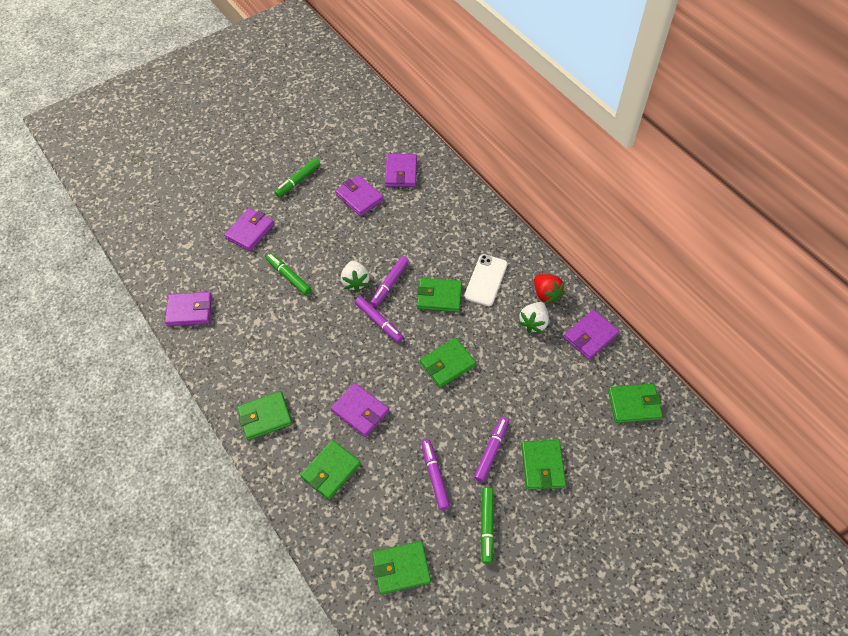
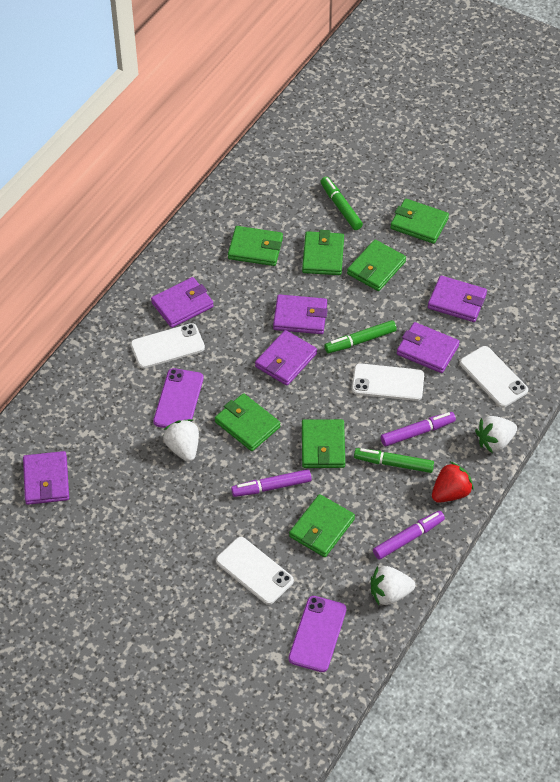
purple marker: [355,296,403,343] [370,256,409,307] [422,440,450,510] [474,417,509,482] = 4 -> [231,469,312,497] [373,511,445,560] [381,412,456,446] = 3
purple phone: none = 0 -> [153,368,204,428] [289,596,347,672] = 2
white phone: [464,254,508,306] = 1 -> [131,323,205,368] [216,537,294,605] [352,363,424,401] [460,346,528,407] = 4
white strawberry: [341,261,369,292] [518,302,549,333] = 2 -> [163,419,199,462] [371,566,415,605] [475,416,517,453] = 3

